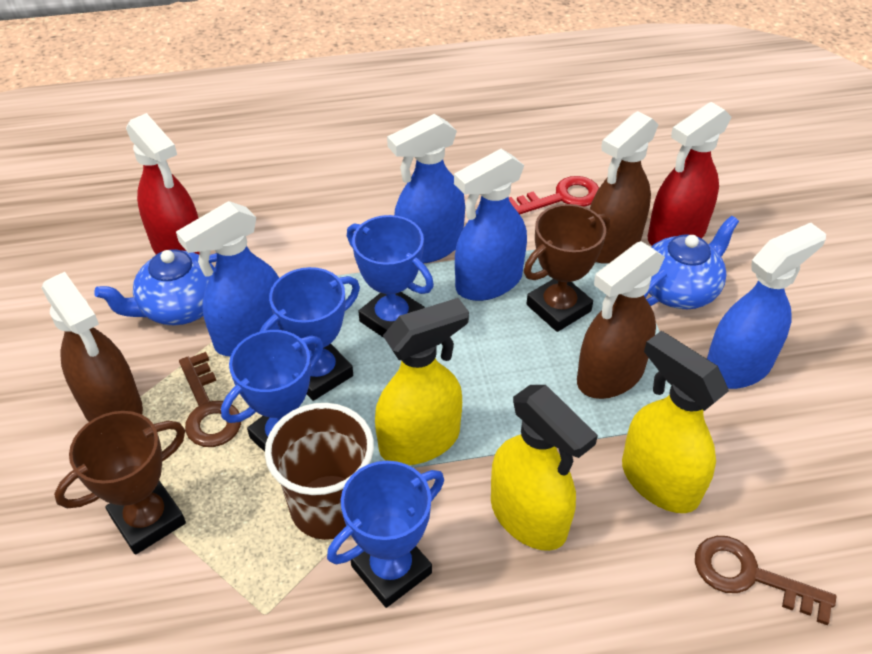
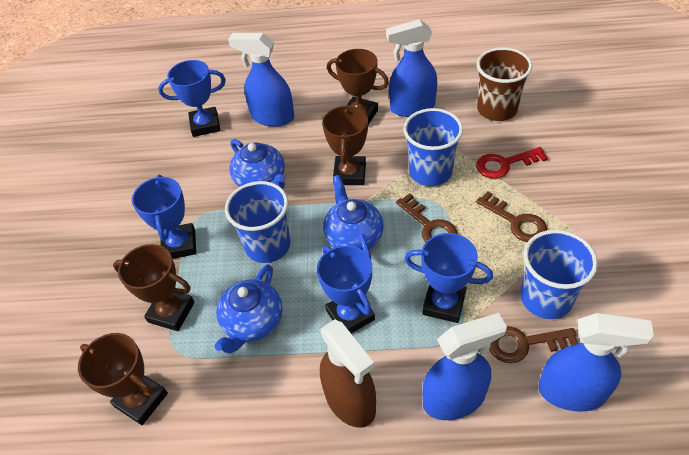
blue cup: none = 0 -> [225,181,291,263] [403,108,463,186] [521,230,598,319] = 3
blue teapot: [94,249,217,325] [644,215,739,309] = 2 -> [215,264,282,354] [230,139,286,189] [323,175,384,259] = 3
brown key: [179,352,241,447] [695,536,836,625] = 2 -> [396,193,458,242] [476,191,547,242] [489,326,578,363] = 3
brown spray bottle: [42,272,143,422] [577,241,665,399] [590,111,658,264] = 3 -> [320,319,376,428] = 1
brown trophy: [54,411,186,555] [524,204,610,332] = 2 -> [78,333,168,425] [113,244,195,331] [322,104,368,185] [327,49,389,125] = 4
red spray bottle: [126,113,200,255] [648,102,731,246] = 2 -> none = 0
yellow spray bottle: [375,298,469,465] [491,385,598,551] [622,331,729,513] = 3 -> none = 0

